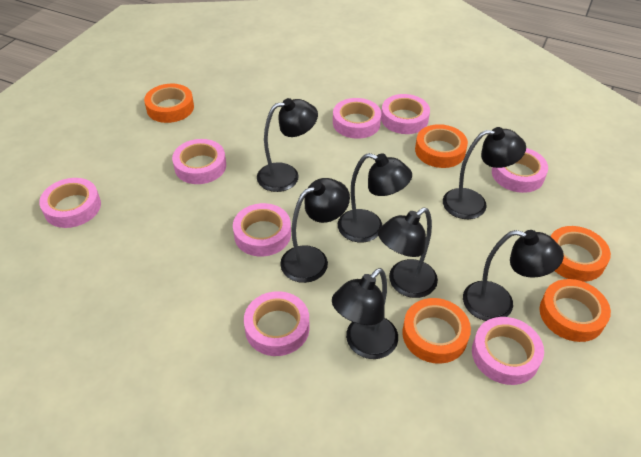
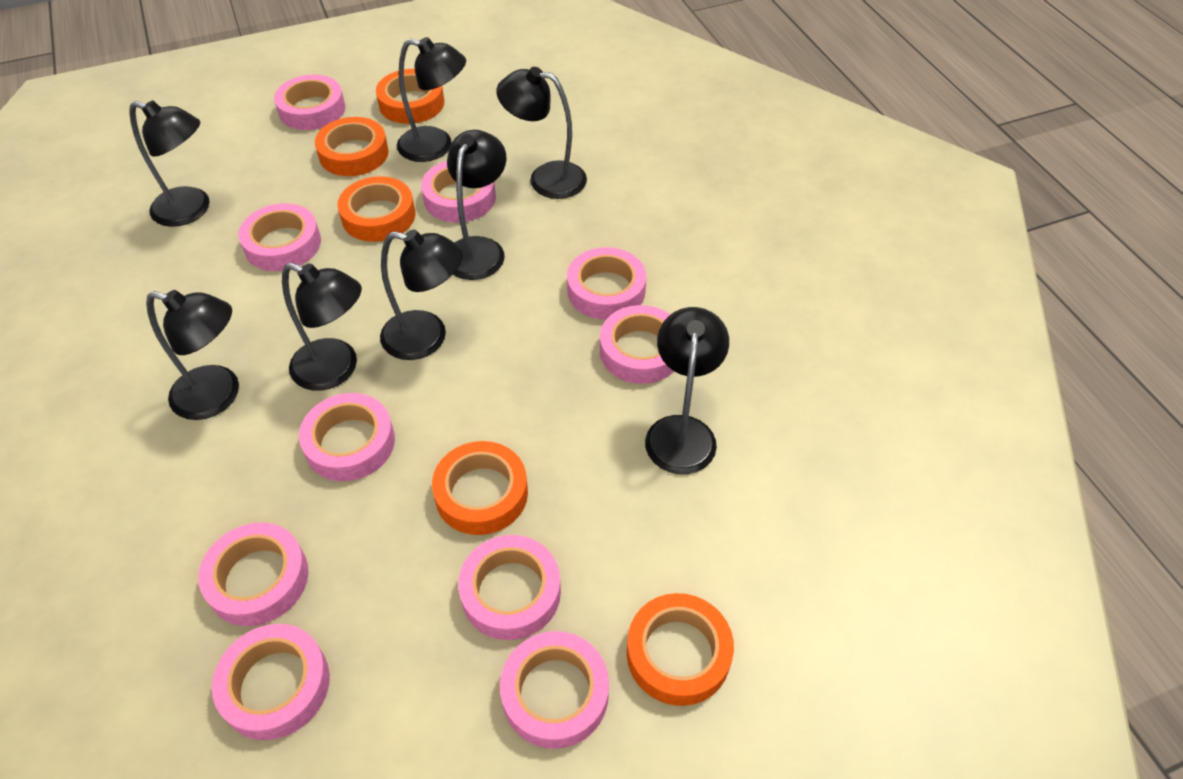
black lamp: [257,98,318,192] [280,178,350,283] [332,268,398,359] [338,153,412,242] [378,208,438,298] [443,127,526,219] [463,230,564,321] = 7 -> [129,100,210,227] [146,290,239,420] [282,263,362,391] [380,230,463,360] [397,37,466,162] [447,130,507,280] [497,67,587,199] [645,307,729,474] = 8
pink tape: [39,178,101,228] [172,139,226,184] [233,203,291,256] [244,291,309,356] [333,98,381,139] [381,94,430,134] [472,317,544,385] [492,148,548,193] = 8 -> [198,522,308,626] [212,624,330,740] [238,203,321,271] [274,75,345,130] [299,393,395,481] [421,161,496,223] [458,535,561,640] [500,631,609,749] [567,247,647,320] [600,305,674,384] = 10

